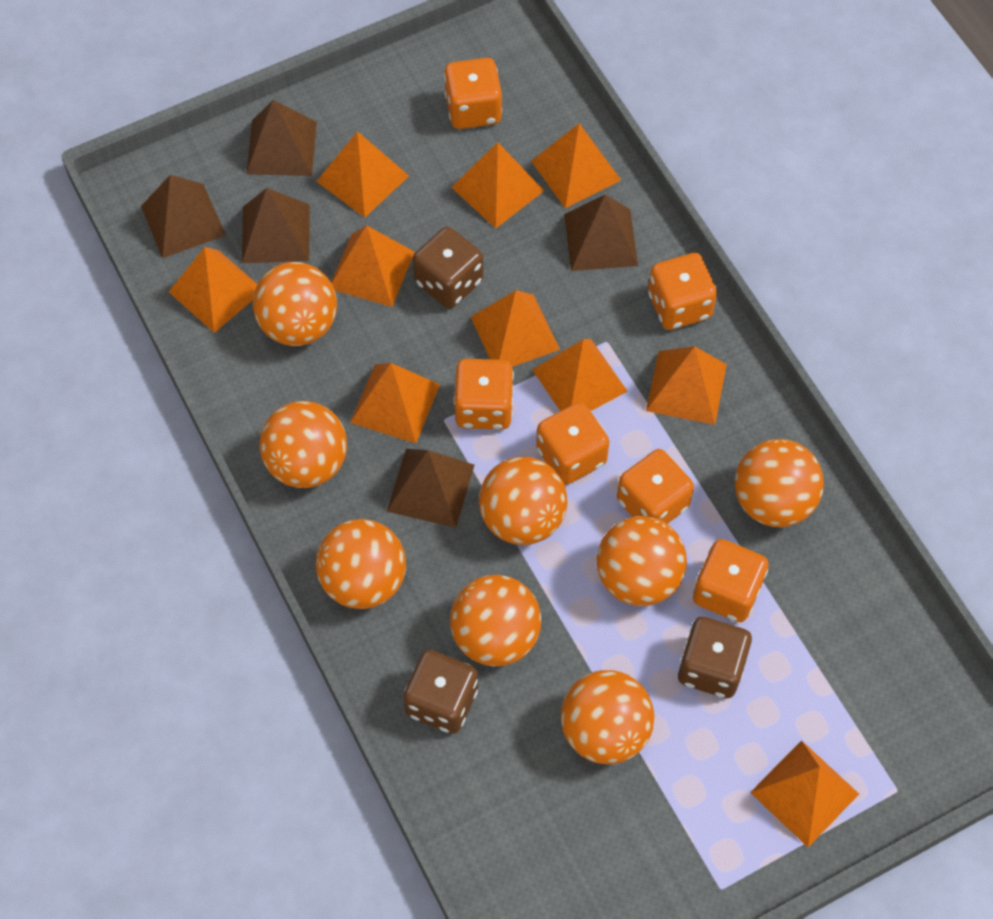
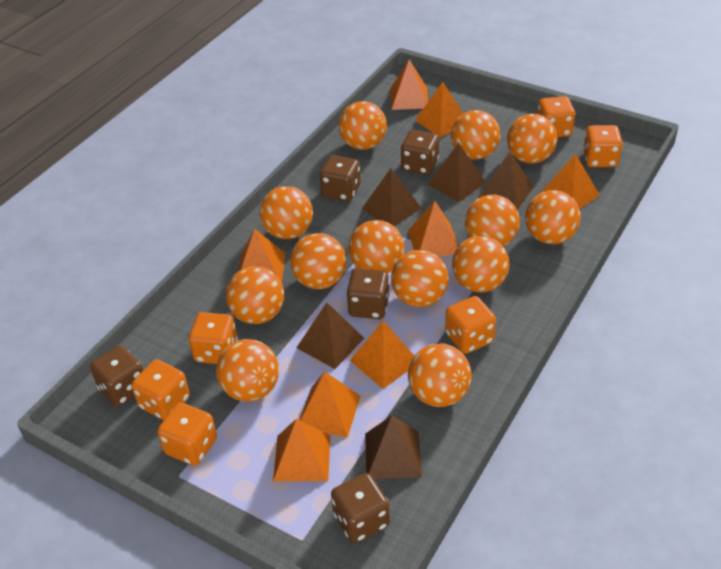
brown dice: [403,650,478,734] [413,227,483,309] [678,617,752,698] = 3 -> [90,346,143,407] [320,155,360,201] [331,473,390,543] [346,268,389,319] [401,130,439,175] = 5
orange ball: [253,262,337,346] [260,401,347,488] [316,519,406,609] [450,575,541,667] [479,457,568,545] [561,670,655,764] [597,516,687,606] [735,439,824,527] = 8 -> [216,339,279,402] [226,266,284,324] [260,186,313,239] [290,233,346,289] [339,101,387,150] [349,220,404,273] [391,250,449,307] [408,344,472,407] [451,110,500,160] [452,236,509,293] [465,195,520,246] [507,114,557,164] [525,190,581,244] = 13
orange pyramid: [169,247,257,333] [316,131,409,218] [331,225,415,307] [350,363,440,443] [451,142,544,228] [471,290,560,367] [531,123,621,208] [532,339,628,411] [646,346,727,425] [750,740,859,847] = 10 -> [239,229,285,283] [273,418,331,482] [300,372,361,437] [350,321,414,389] [390,60,428,110] [408,201,458,257] [415,82,463,137] [539,154,600,209] = 8

